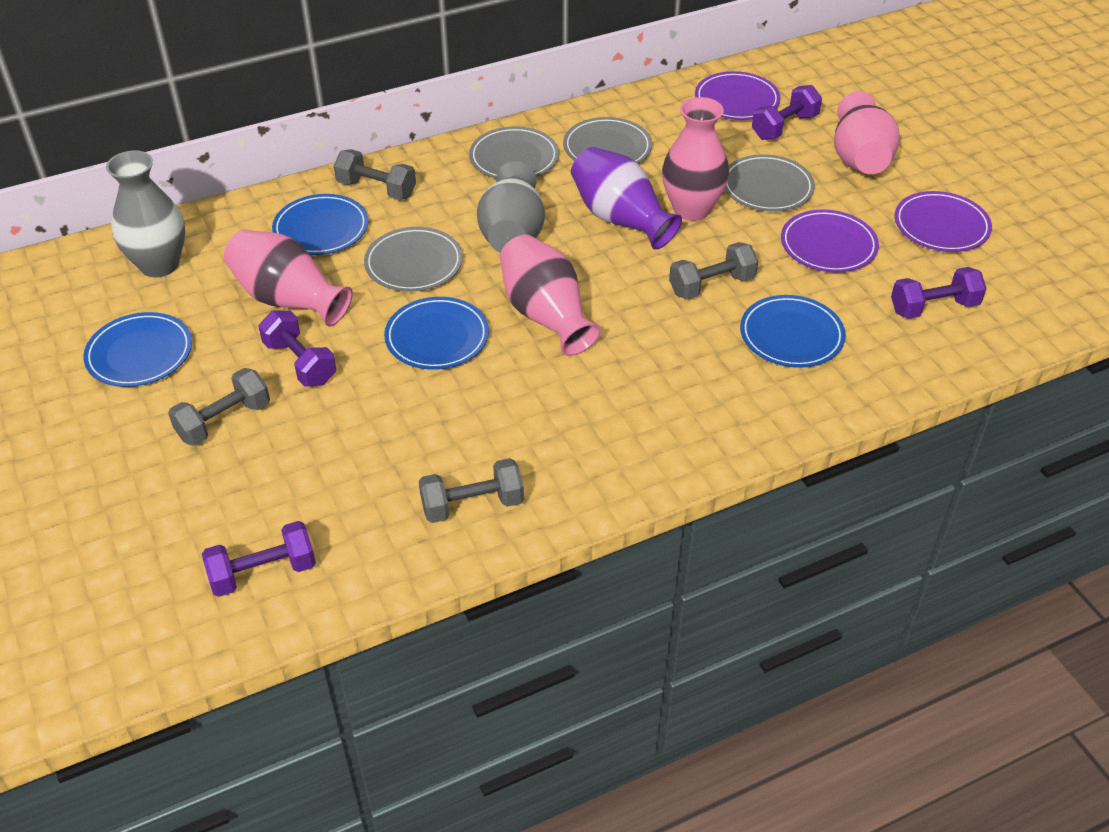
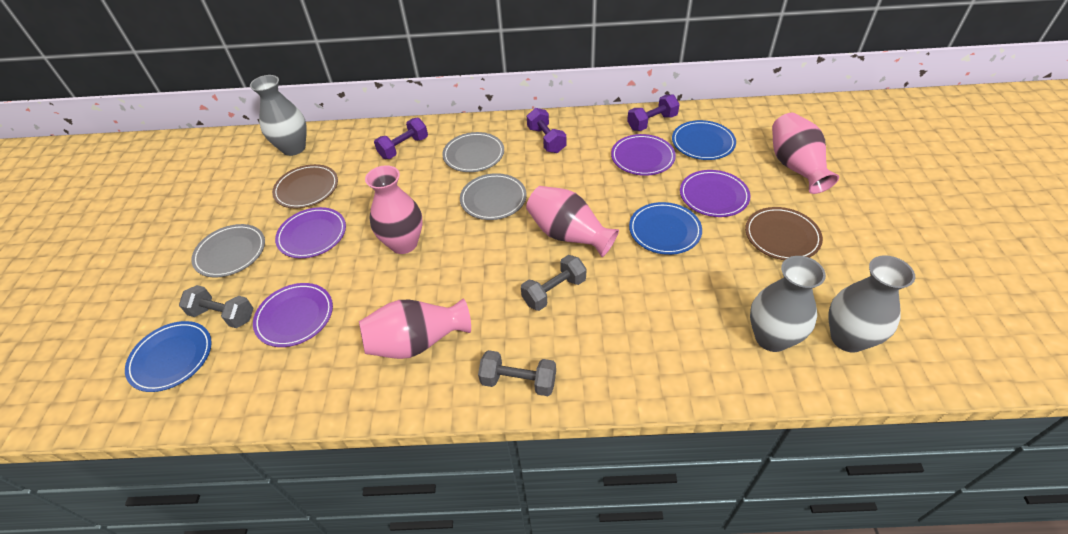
blue plate: [83,312,192,387] [272,194,369,255] [384,297,489,370] [740,295,846,368] = 4 -> [125,321,212,392] [629,202,702,255] [672,120,736,160] = 3
brown plate: none = 0 -> [272,164,338,208] [745,207,823,260] = 2
grey dumbbell: [168,368,270,446] [334,149,416,200] [419,458,524,523] [669,242,758,299] = 4 -> [179,285,253,328] [478,350,556,396] [521,255,586,311] = 3
grey plate: [364,227,463,292] [469,126,559,178] [563,117,652,163] [725,154,815,211] = 4 -> [191,224,265,277] [442,132,504,172] [460,173,527,220] = 3
grey vase: [106,150,185,277] [477,161,545,253] = 2 -> [250,75,307,156] [750,256,826,352] [828,255,915,353] = 3
purple dumbbell: [202,521,316,597] [258,311,336,387] [752,85,822,140] [891,267,987,319] = 4 -> [374,118,428,159] [527,108,566,153] [627,95,680,131] = 3
purple plate: [695,71,780,120] [781,210,879,273] [895,191,992,252] = 3 -> [253,283,333,347] [275,207,346,258] [611,134,676,176] [680,170,750,217] = 4
purple vase: [571,147,682,250] = 1 -> none = 0

